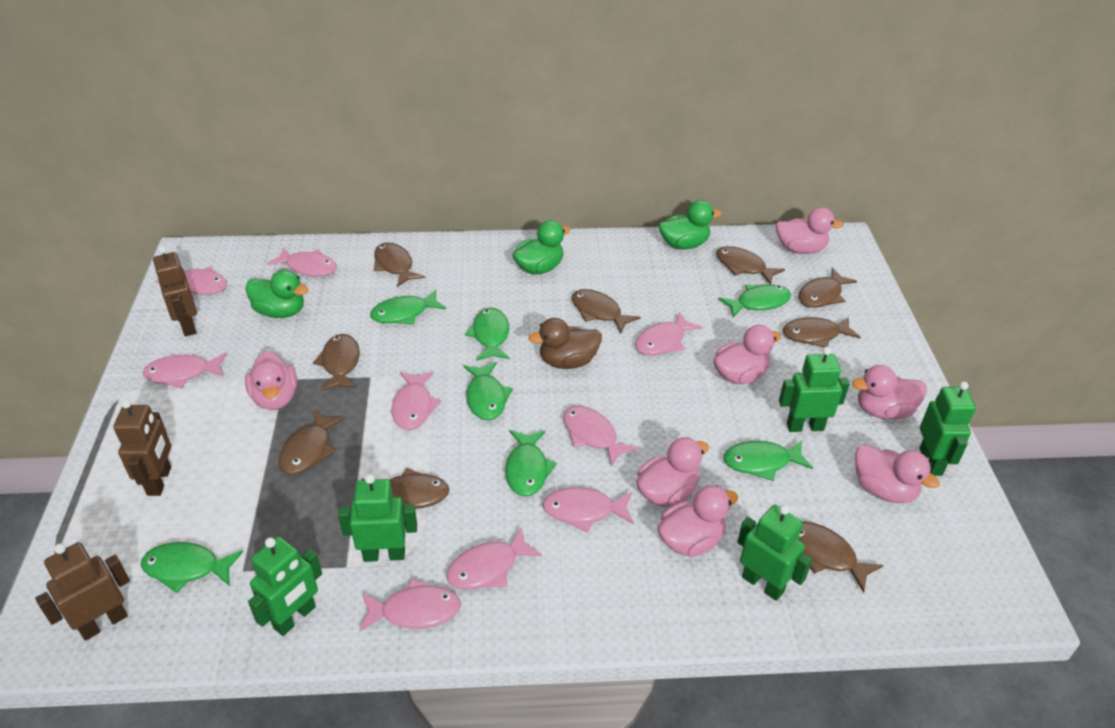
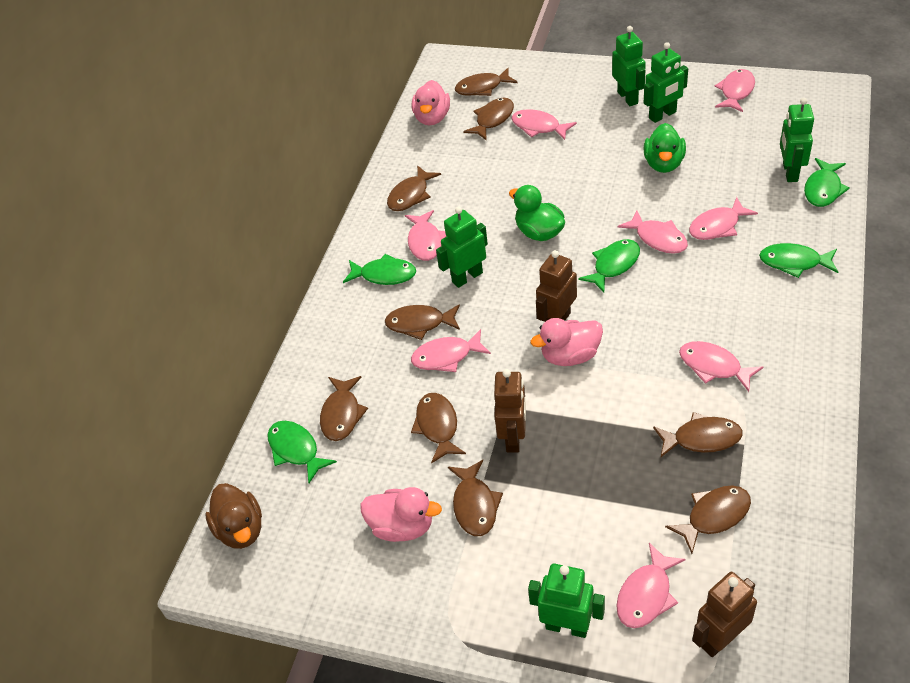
green duck: [245,270,309,318] [512,220,570,275] [659,200,722,250] = 3 -> [509,185,565,241] [643,123,686,173] = 2
green fish: [141,542,243,593] [370,290,446,324] [464,362,513,420] [465,307,510,361] [505,430,557,497] [719,284,791,318] [724,440,813,481] = 7 -> [267,421,337,483] [343,254,416,285] [578,239,640,293] [759,243,838,278] [804,158,850,207] = 5
pink duck: [245,351,297,410] [636,437,709,507] [657,485,738,557] [713,325,781,384] [776,207,844,254] [852,365,927,419] [855,444,940,503] = 7 -> [360,487,442,542] [412,80,450,125] [530,318,603,366] = 3
pink fish: [143,353,227,388] [155,266,227,295] [267,247,337,277] [359,579,461,632] [392,372,441,430] [446,528,542,590] [542,487,634,533] [563,406,638,467] [635,312,703,356] = 9 -> [405,210,446,261] [411,329,491,372] [511,109,577,140] [616,543,686,628] [617,211,688,254] [679,341,763,392] [689,197,758,240] [715,69,755,112] = 8

